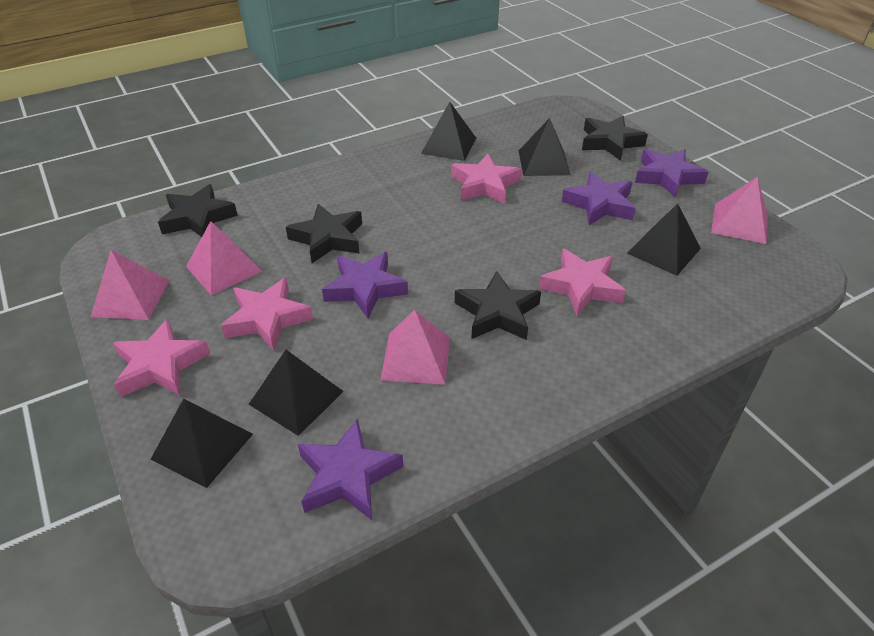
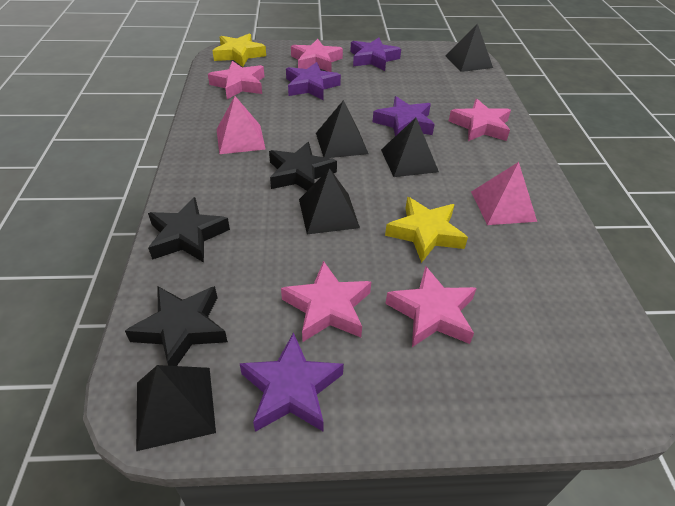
black star: [158,184,238,237] [286,204,362,263] [455,271,541,340] [582,116,648,161] = 4 -> [125,286,228,366] [148,197,230,263] [269,142,337,191] = 3
pink pyramid: [91,250,169,320] [186,221,262,295] [381,310,450,385] [711,176,768,244] = 4 -> [217,96,266,154] [471,162,537,225] = 2
pink star: [113,319,210,397] [221,278,313,351] [451,154,521,204] [539,249,626,316] = 4 -> [208,61,264,99] [281,261,371,342] [291,39,343,72] [385,266,477,347] [449,99,511,141] = 5
yellow star: none = 0 -> [213,33,266,67] [385,197,468,263] = 2

